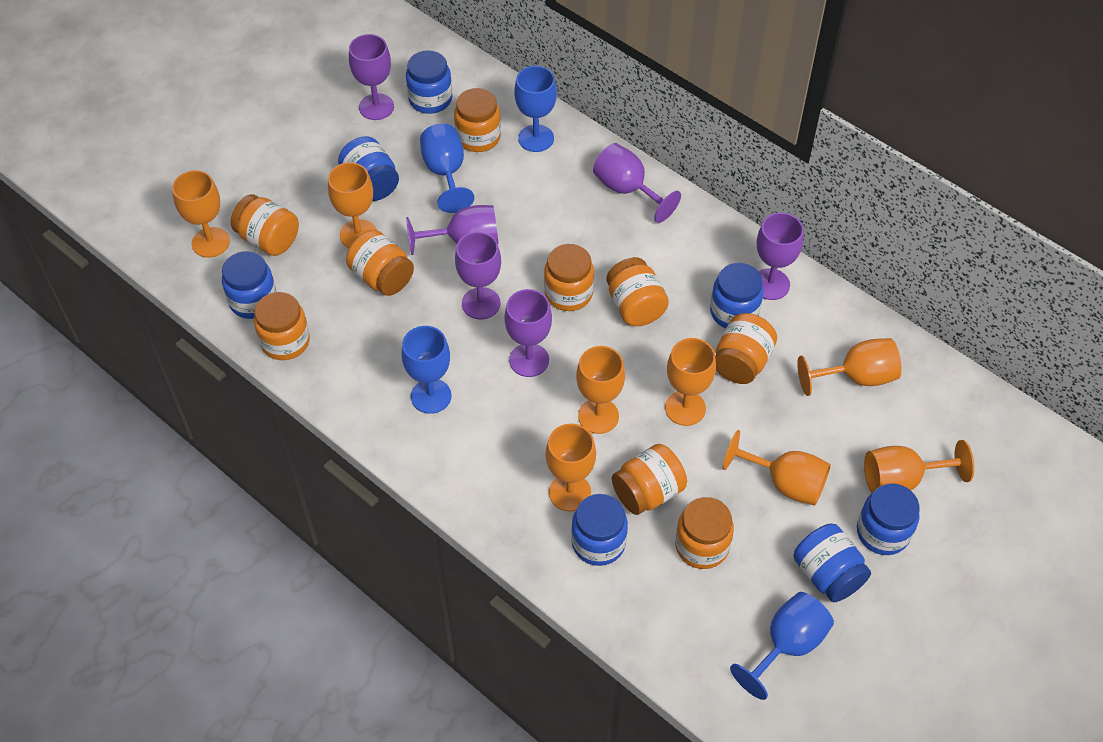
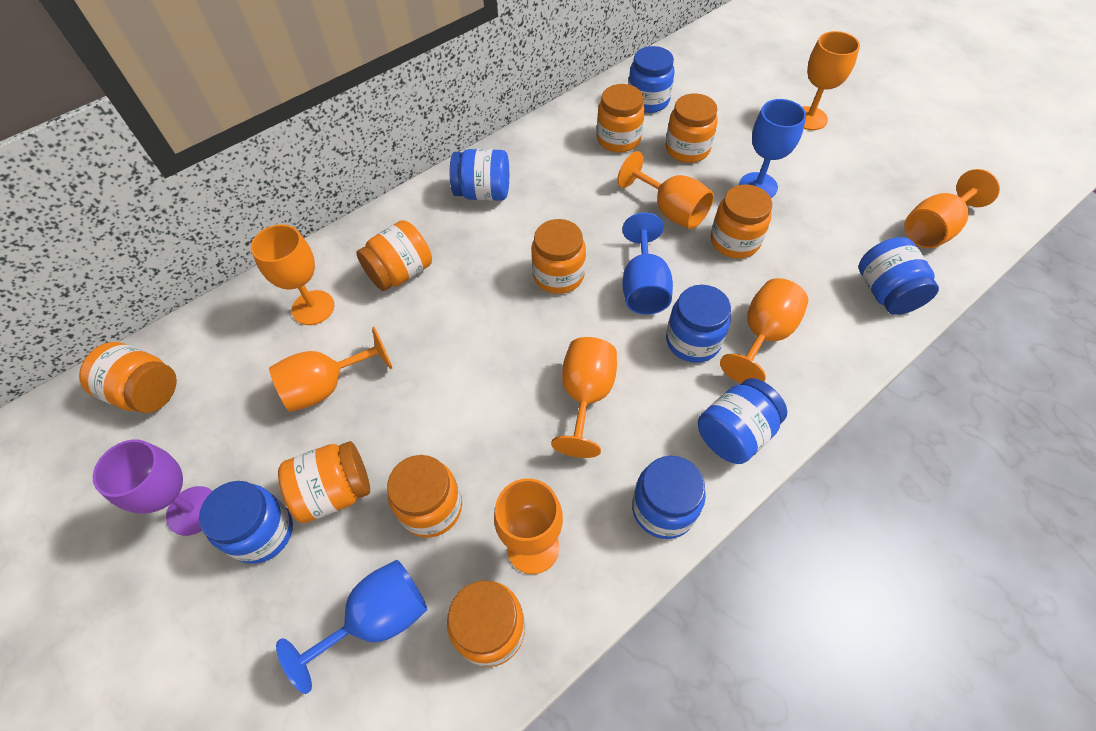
blue goblet: [401,326,452,414] [420,124,474,213] [514,66,557,152] [730,592,834,700] = 4 -> [276,560,427,694] [622,213,673,314] [739,99,806,198] = 3
purple goblet: [349,34,394,120] [406,205,499,255] [455,232,501,320] [504,289,552,377] [593,143,681,223] [757,213,804,300] = 6 -> [93,440,212,536] = 1

